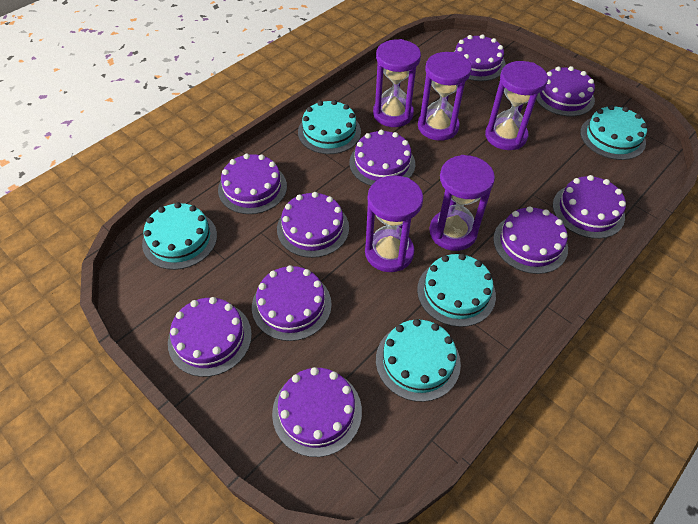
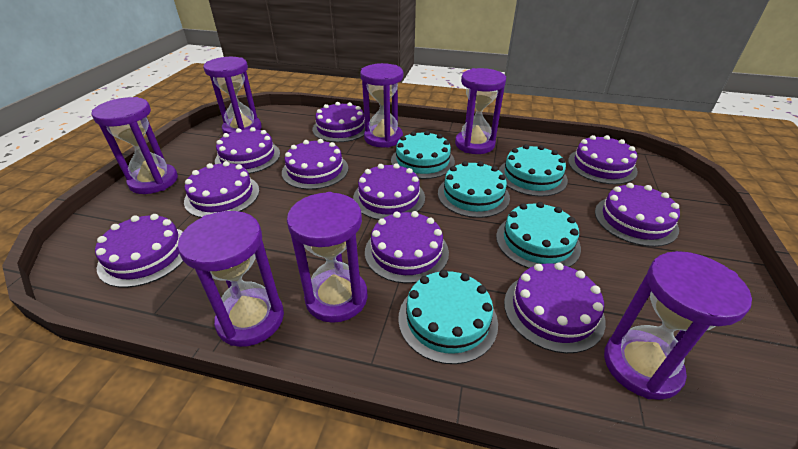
purple hourglass: [365,175,423,272] [373,39,421,127] [418,52,472,141] [430,155,495,251] [485,61,548,150] = 5 -> [91,97,178,194] [178,211,284,347] [203,57,262,134] [287,192,368,323] [360,63,403,148] [455,68,506,154] [604,251,752,400] = 7

